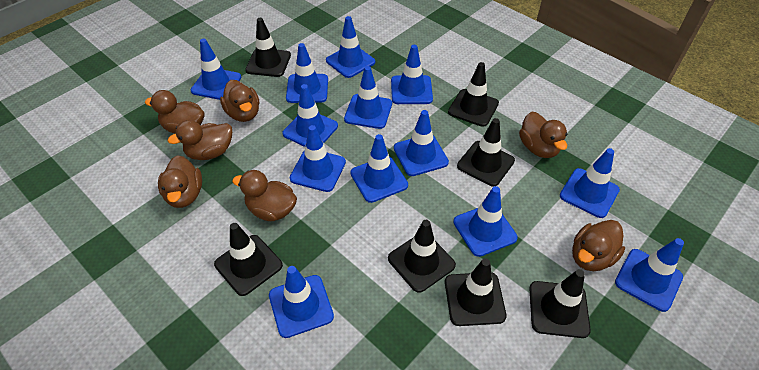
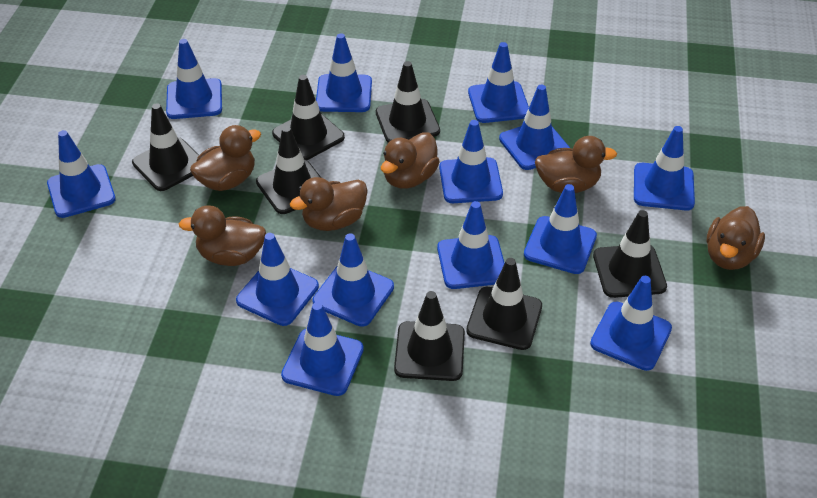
brown duck: [145,90,204,134] [158,155,202,208] [168,120,232,160] [220,80,259,122] [232,170,297,221] [519,112,568,158] [572,220,625,271] = 7 -> [179,205,266,266] [190,125,261,191] [290,177,368,231] [381,132,440,189] [535,136,617,193] [707,206,765,270] = 6

